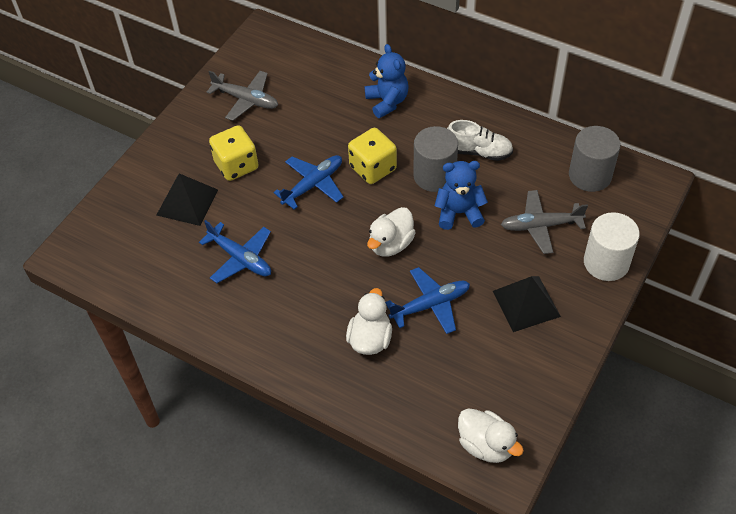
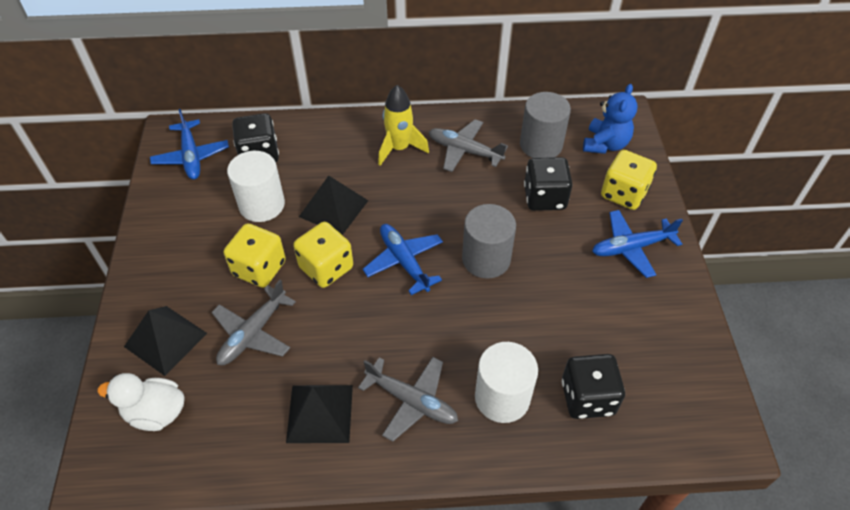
black dice: none = 0 -> [232,113,279,162] [524,157,573,211] [562,354,625,419] = 3
black pyramid: [157,174,218,226] [493,276,561,332] = 2 -> [124,306,207,376] [286,385,353,443] [299,176,368,235] = 3
blue teddy bear: [365,44,408,118] [435,161,488,230] = 2 -> [583,84,638,154] = 1
grey plane: [207,71,278,121] [501,190,588,254] = 2 -> [212,280,296,365] [358,357,458,442] [429,119,508,172] = 3
white cylinder: [584,212,640,281] = 1 -> [227,151,285,222] [475,342,538,423] = 2
white duck: [346,288,392,355] [367,207,416,257] [458,408,524,463] = 3 -> [97,373,184,431] = 1
white shoe: [447,120,513,161] = 1 -> none = 0
yellow dice: [209,125,258,181] [348,128,397,184] = 2 -> [224,223,286,288] [293,222,353,288] [601,150,657,210] = 3
yellow rocket: none = 0 -> [378,85,429,166] = 1

